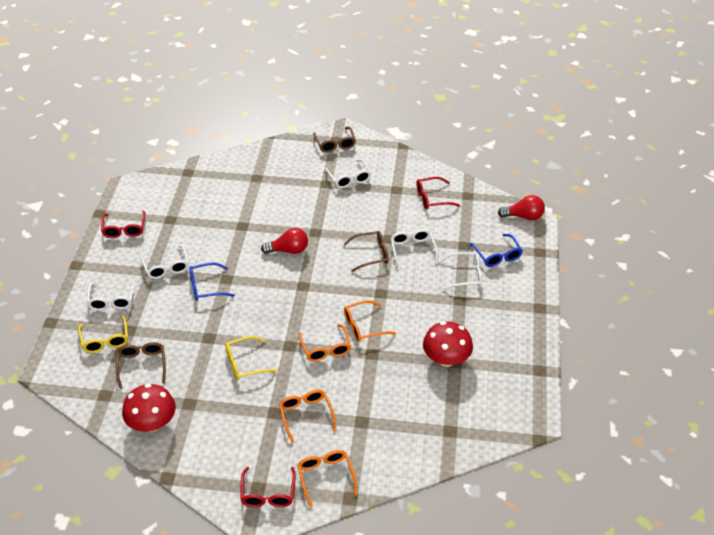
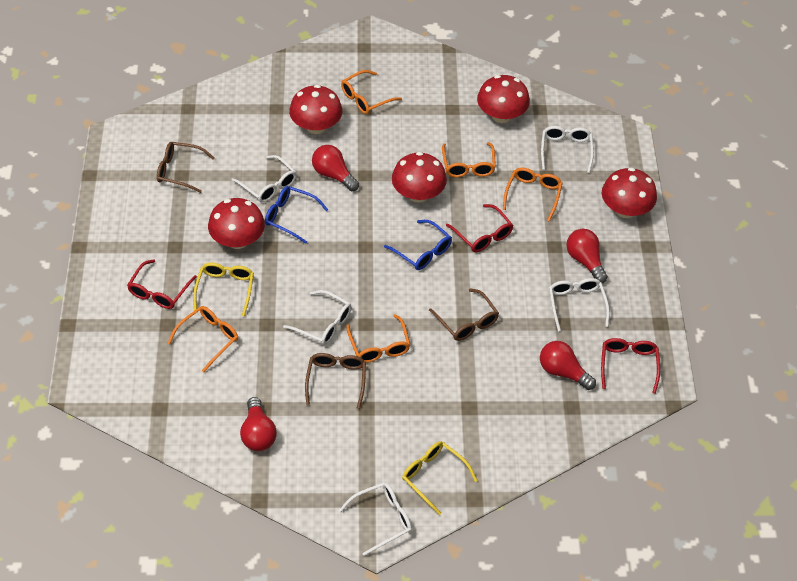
orange glasses: [279,390,336,443] [298,450,357,507] [299,324,351,362] [344,300,396,342] = 4 -> [167,306,238,372] [341,70,402,114] [347,314,410,363] [442,142,496,177] [503,168,563,222] = 5
red light bulb: [261,228,308,254] [498,195,545,220] = 2 -> [240,397,277,451] [312,145,359,191] [540,341,596,390] [566,229,608,283] = 4
red mushroom: [122,384,176,432] [423,321,473,367] = 2 -> [208,198,265,249] [289,85,342,134] [392,152,447,203] [477,75,530,123] [602,167,657,218] = 5

